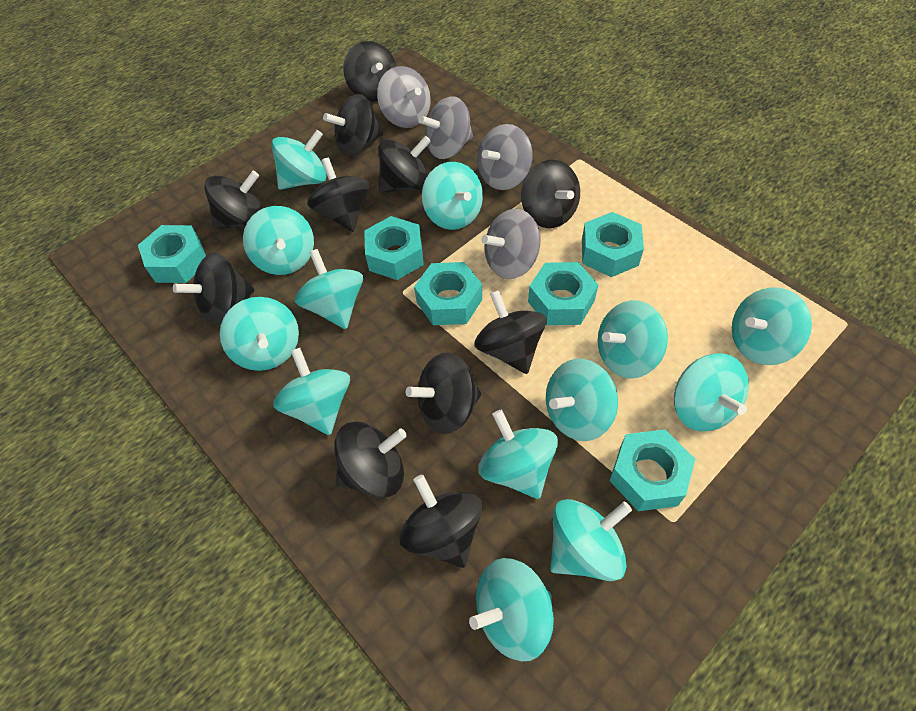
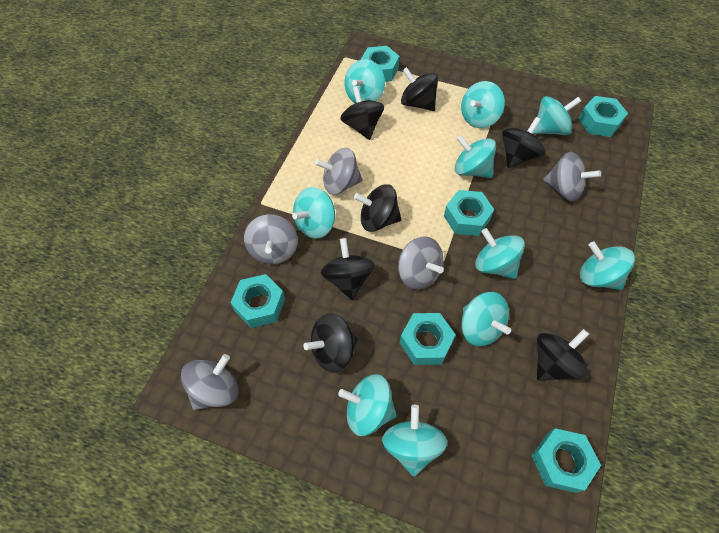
black spinning top: [173,253,254,325] [204,171,263,229] [307,158,369,232] [323,94,383,156] [335,422,407,498] [343,41,397,102] [378,136,431,193] [399,474,482,568] [406,352,481,434] [474,290,547,374] [521,160,580,228] = 11 -> [303,313,357,373] [321,238,375,301] [340,86,384,140] [354,184,402,232] [401,67,438,111] [502,117,545,168] [537,329,589,381] = 7
grey spinning top: [377,66,431,128] [419,96,473,159] [477,124,533,190] [481,209,540,279] = 4 -> [181,354,238,410] [244,214,298,264] [315,148,363,195] [398,236,444,290] [543,152,601,201] = 5
turquoise spinning top: [220,297,299,371] [243,206,314,275] [271,130,327,190] [273,348,350,435] [295,249,363,329] [422,162,483,230] [469,558,554,661] [478,410,558,499] [546,359,618,441] [550,499,632,581] [598,300,668,379] [674,354,749,431] [732,287,812,365] = 13 -> [292,187,335,239] [338,374,397,436] [345,59,385,103] [382,405,447,476] [455,135,496,178] [461,81,505,128] [462,292,511,346] [475,228,525,279] [533,96,581,135] [580,242,635,290] = 10

